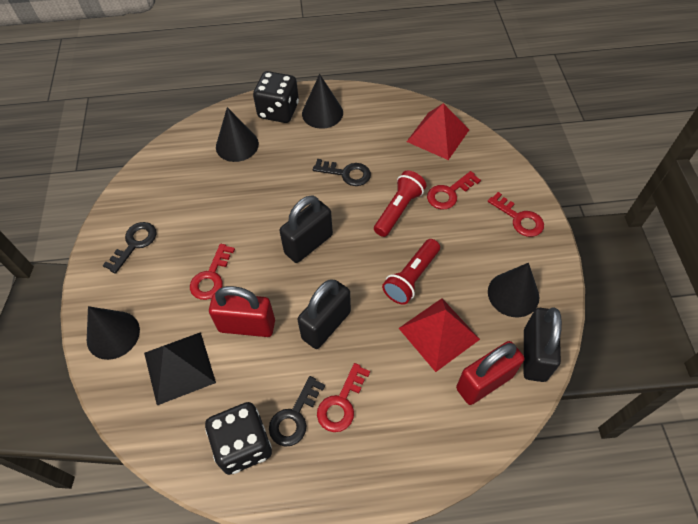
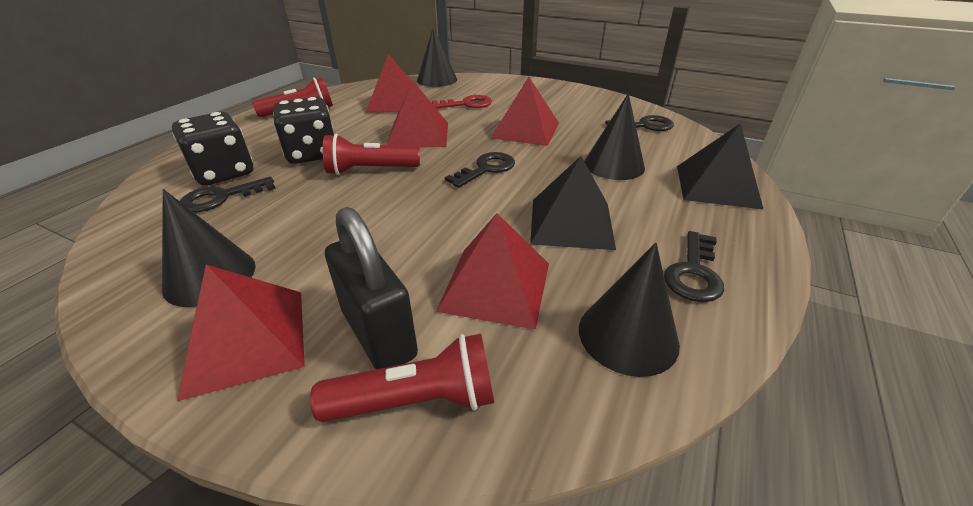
black key: [103,222,157,274] [269,376,325,447] [313,159,371,186] = 3 -> [180,177,276,213] [445,152,515,188] [605,115,674,131] [664,231,724,302] = 4
black padlock: [279,195,333,263] [297,280,351,349] [524,307,562,382] = 3 -> [325,207,418,369] = 1
black pyramid: [144,332,216,405] = 1 -> [530,156,616,250] [677,123,764,210] = 2
red flashlight: [374,170,426,237] [382,239,440,305] = 2 -> [252,77,333,117] [310,334,494,422] [323,134,420,175] = 3
red key: [190,244,235,300] [317,363,370,432] [427,171,481,209] [488,192,544,237] = 4 -> [432,95,492,109] = 1
red padlock: [209,286,275,337] [456,341,525,405] = 2 -> none = 0
red pyramid: [399,298,480,372] [406,103,469,160] = 2 -> [177,264,305,401] [365,54,412,113] [387,81,448,147] [436,213,549,330] [491,77,559,146] = 5

